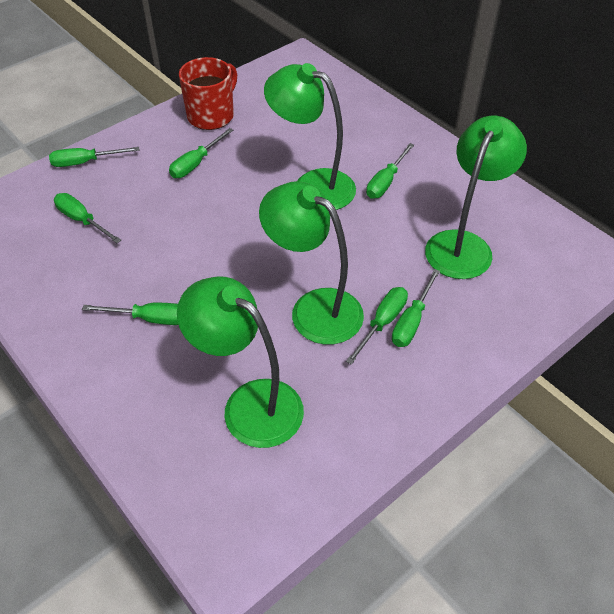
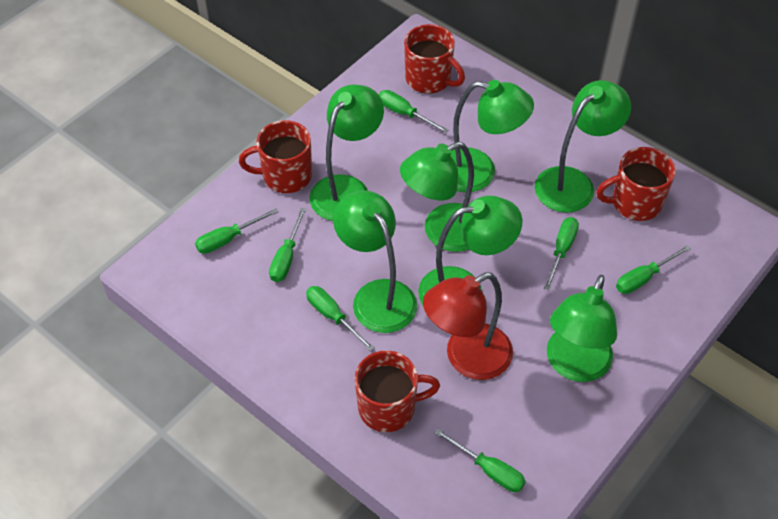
green lamp: [177,276,304,448] [259,181,364,345] [264,63,356,210] [425,116,527,279] = 4 -> [309,85,384,221] [333,190,417,333] [400,142,474,252] [418,196,522,305] [450,80,534,192] [535,80,631,213] [547,275,617,382] = 7
red lamp: none = 0 -> [423,272,513,380] = 1
red mug: [179,57,237,130] = 1 -> [239,120,312,193] [355,351,440,432] [404,24,465,94] [596,147,676,221] = 4

